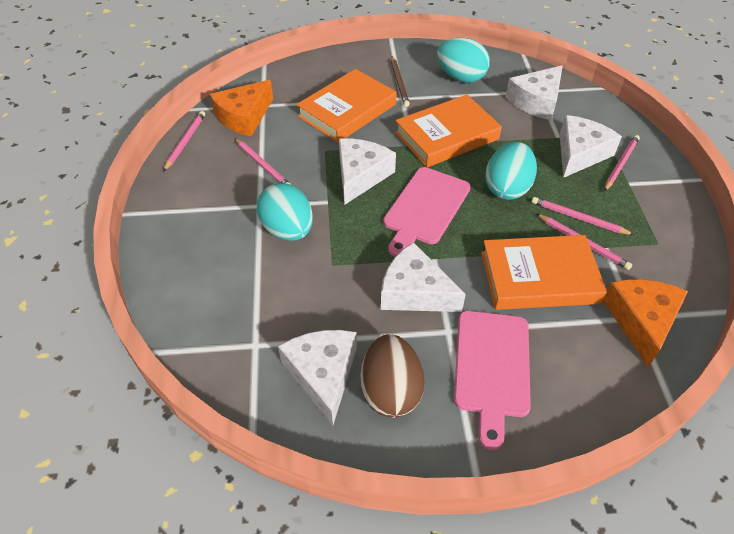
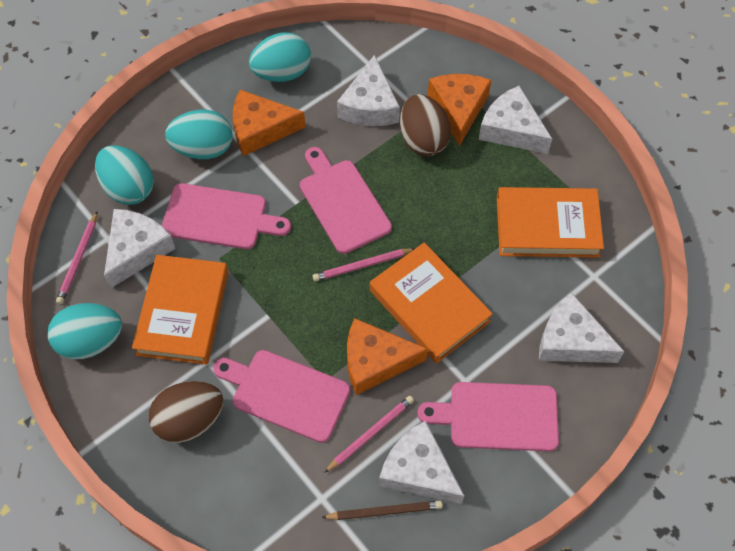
brown egg: [360,334,425,418] = 1 -> [149,381,224,443] [400,94,451,156] = 2
orange cheese: [210,80,273,137] [603,279,688,367] = 2 -> [233,90,306,156] [347,318,428,395] [428,74,491,146] = 3
pink cutting board: [383,167,471,257] [454,311,531,450] = 2 -> [162,183,291,249] [213,350,350,443] [300,147,392,254] [417,382,559,451] = 4
pink pencil: [163,111,205,172] [235,138,291,185] [532,197,634,235] [537,214,632,270] [604,135,640,191] = 5 -> [56,211,98,304] [313,248,415,281] [324,396,414,473] = 3
turquoise egg: [257,183,313,241] [437,38,490,83] [485,142,537,200] = 3 -> [47,303,122,359] [95,145,154,205] [165,110,233,159] [249,32,311,82] = 4

